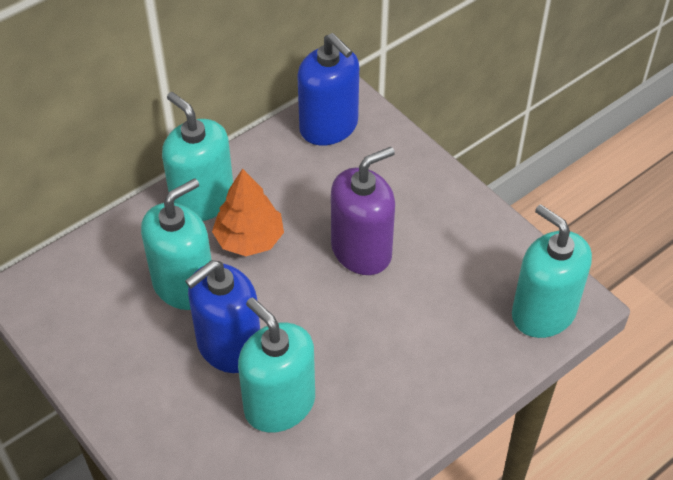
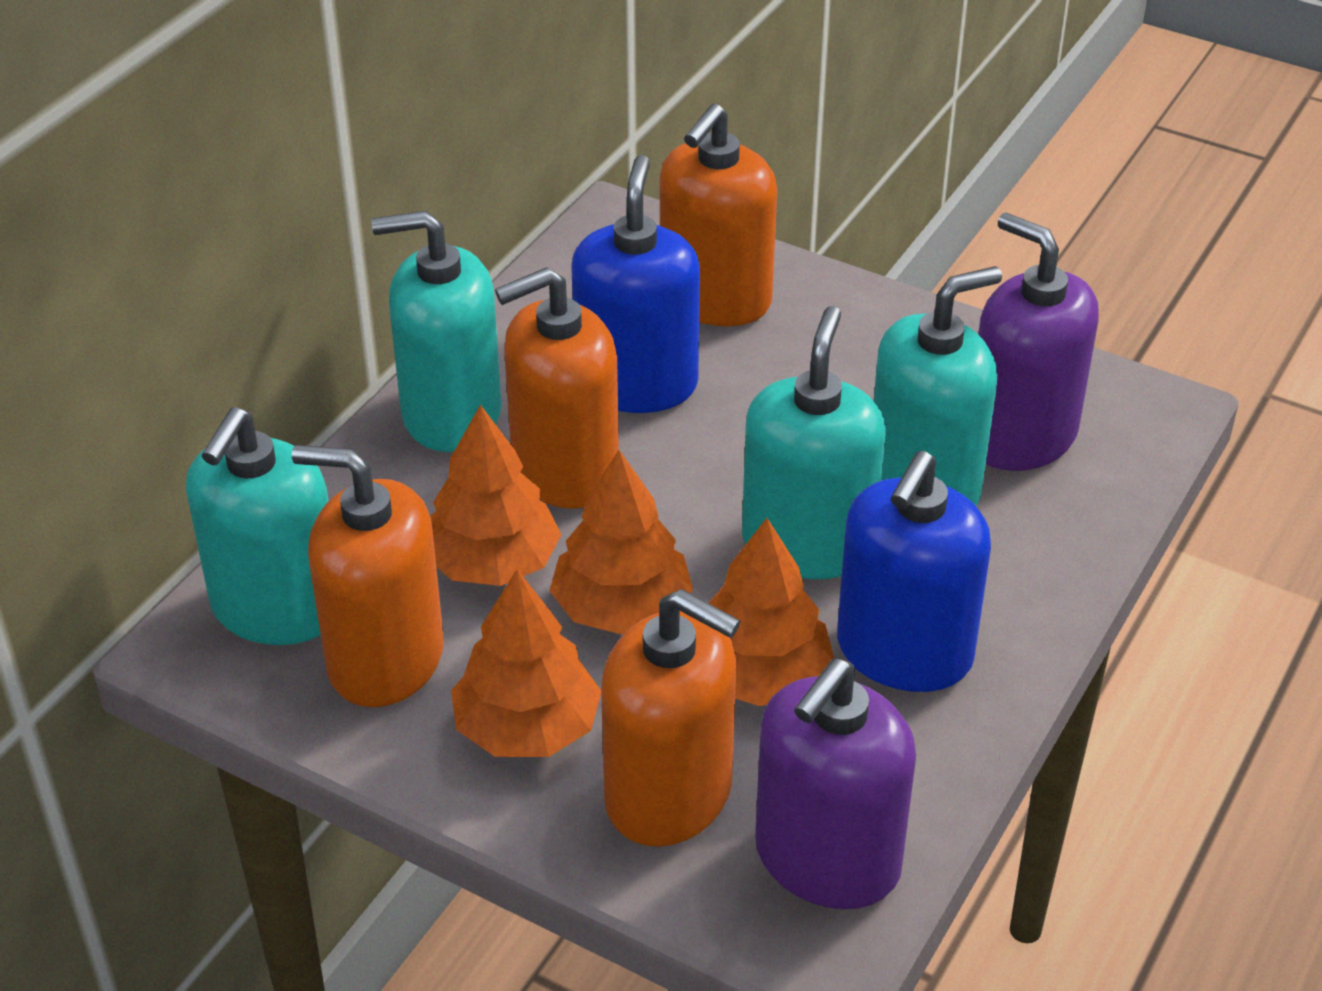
orange soap dispenser: none = 0 -> [292,445,444,707] [495,267,619,509] [601,589,740,847] [660,104,777,326] = 4
orange tree: [212,168,284,256] = 1 -> [430,405,562,586] [451,570,601,757] [550,450,693,634] [709,518,834,706] = 4
purple soap dispenser: [331,147,395,275] = 1 -> [755,658,916,909] [978,213,1099,471] = 2

